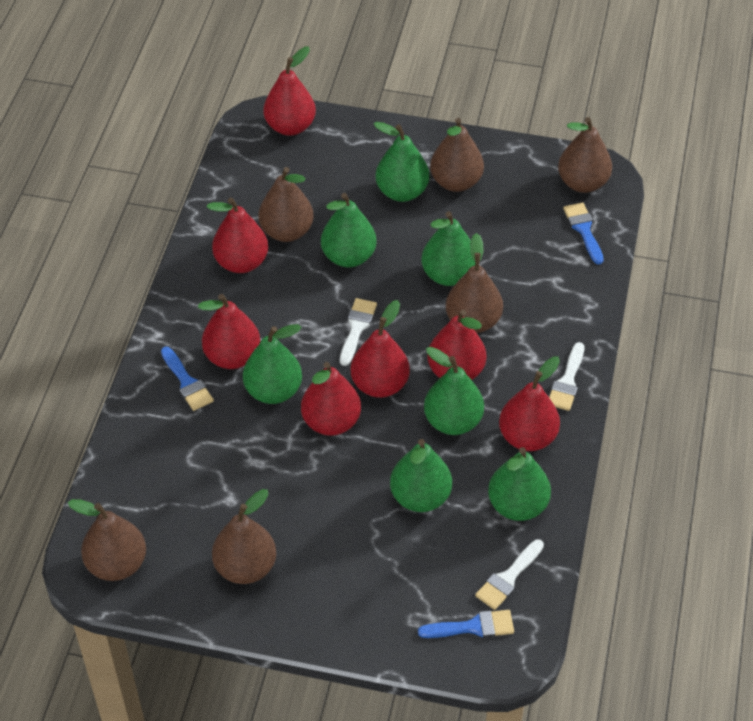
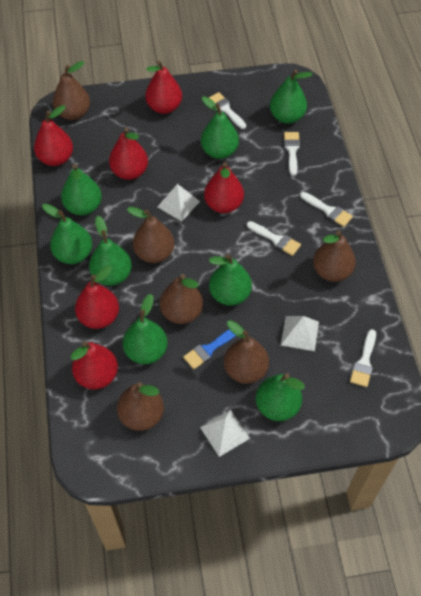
blue brush: [161,347,214,411] [418,610,514,638] [563,202,604,265] = 3 -> [183,329,236,369] = 1
green pear: [243,324,302,404] [321,193,377,268] [374,122,429,202] [390,439,452,512] [421,211,475,286] [424,347,484,435] [488,447,551,521] = 7 -> [42,204,92,264] [61,164,102,215] [89,216,132,286] [123,294,167,364] [201,96,239,159] [209,254,252,306] [256,373,305,421] [270,69,313,124] = 8
red pear: [198,294,260,369] [207,197,268,273] [263,47,316,136] [301,362,361,436] [351,300,410,398] [428,309,486,380] [499,356,560,451] = 7 -> [34,105,73,166] [71,341,118,389] [75,266,119,329] [109,127,148,180] [145,61,182,114] [204,162,244,213] = 6
white brush: [340,298,377,366] [475,539,544,610] [549,342,584,411] = 3 -> [209,92,246,129] [247,221,301,256] [284,132,300,176] [300,192,353,227] [350,329,376,387] = 5
white pyramid: none = 0 -> [157,184,200,222] [200,410,250,457] [281,316,319,351] = 3

